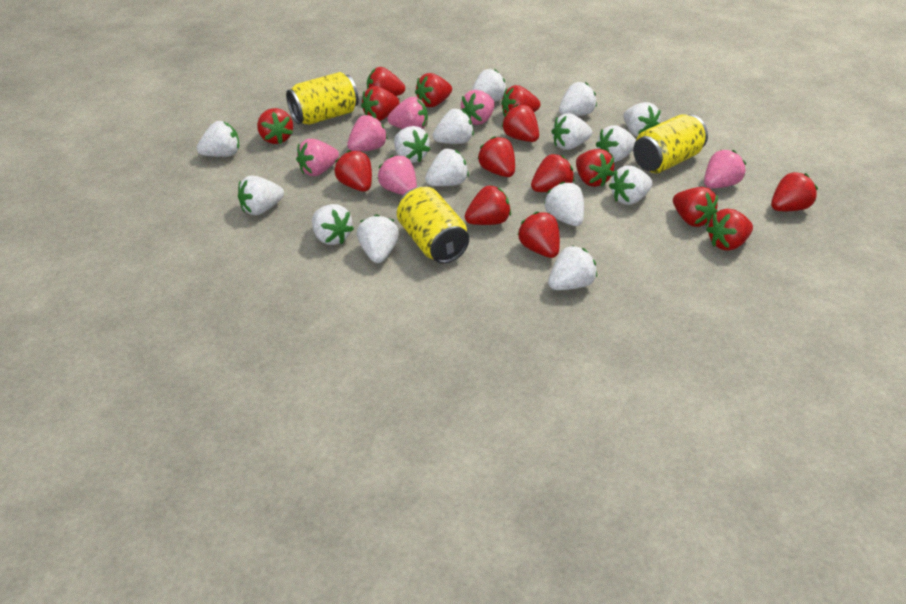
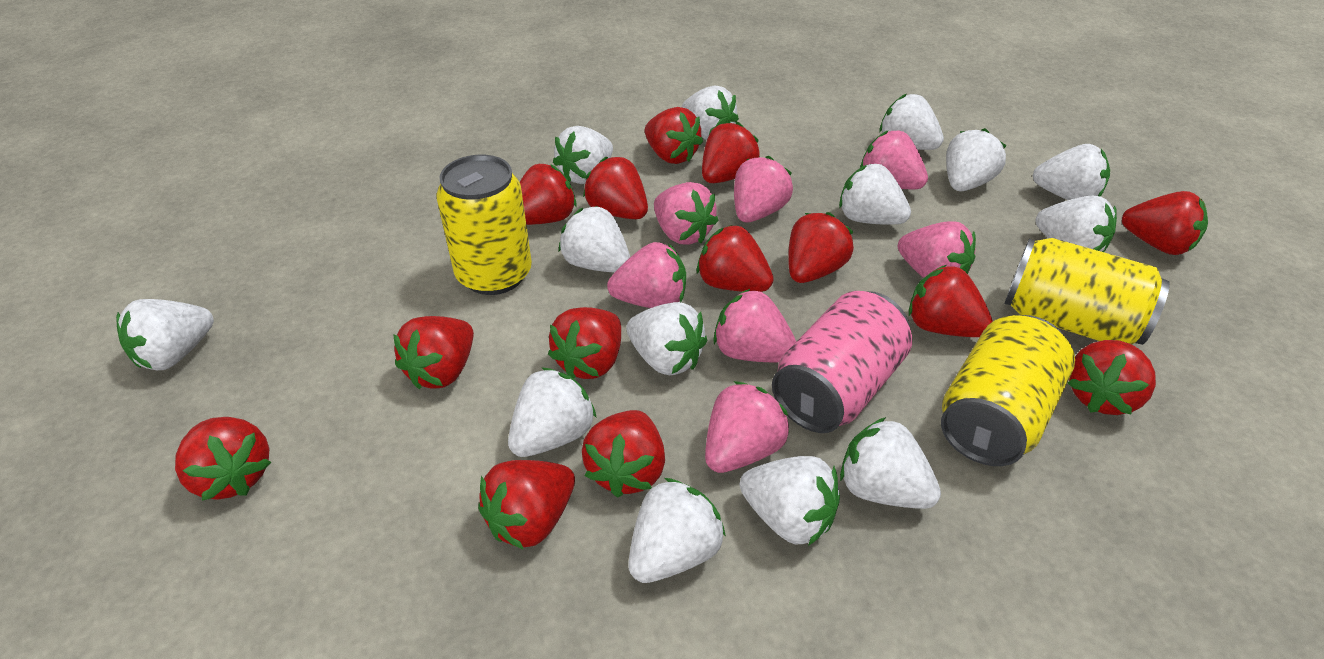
pink can: none = 0 -> [772,291,912,433] = 1
pink strawberry: [296,139,339,176] [347,115,388,152] [377,155,417,195] [388,97,428,129] [460,90,495,125] [704,150,746,188] = 6 -> [607,242,686,308] [654,182,719,245] [705,381,789,473] [713,289,796,362] [734,156,793,222] [860,130,928,189] [898,221,976,278] = 7
red strawberry: [257,108,293,144] [334,150,372,192] [361,86,399,121] [367,67,405,96] [415,73,452,107] [465,185,511,225] [478,136,515,177] [501,85,540,117] [502,104,539,142] [517,212,560,258] [531,154,574,192] [576,149,614,187] [673,187,718,227] [706,209,753,251] [771,172,818,211] = 15 -> [175,417,271,501] [393,316,474,389] [478,460,575,550] [520,164,577,225] [548,307,621,379] [582,410,665,498] [583,156,648,219] [645,107,703,164] [697,225,774,292] [702,122,760,183] [788,212,854,283] [909,265,993,337] [1068,340,1156,415] [1122,191,1208,255] = 14
white strawberry: [196,121,239,157] [238,176,284,215] [312,204,354,245] [357,214,399,263] [394,126,431,163] [425,149,469,186] [433,109,474,144] [472,69,506,102] [544,182,584,226] [548,245,597,290] [551,113,592,150] [559,82,597,116] [596,125,636,162] [609,166,653,205] [623,102,661,137] = 15 -> [116,299,214,370] [508,367,597,457] [553,126,613,184] [558,206,630,272] [626,302,707,375] [628,478,726,583] [681,85,739,140] [740,456,840,546] [839,164,911,225] [840,417,941,509] [879,94,944,150] [946,128,1006,191] [1033,144,1110,200] [1036,196,1117,252] = 14

